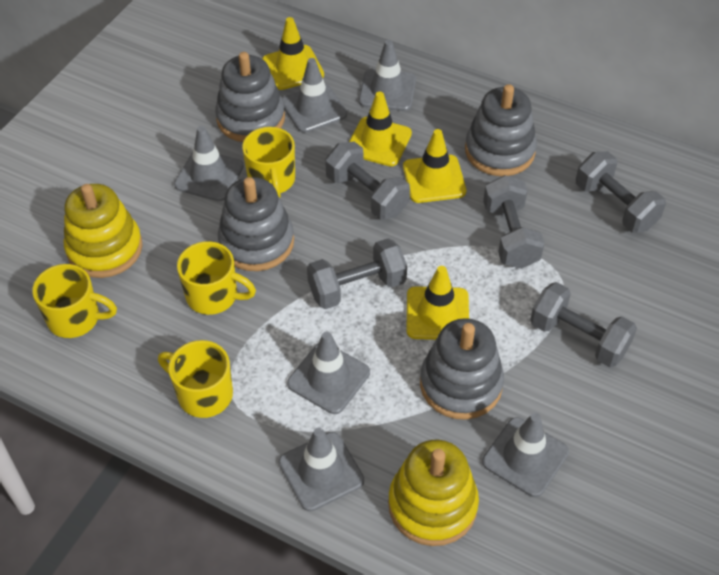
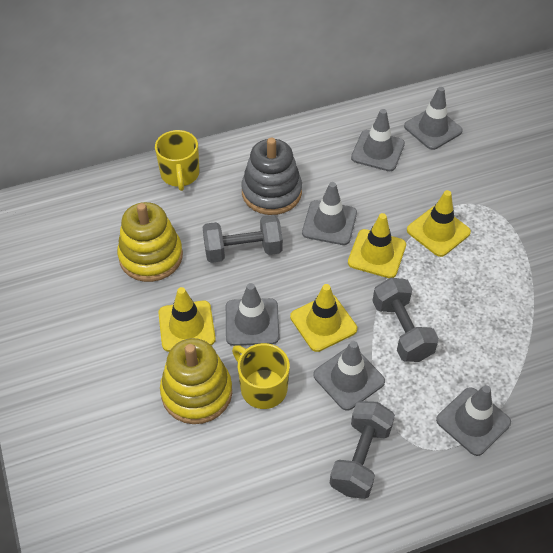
grey dumbbell: [307,238,407,309] [325,141,410,220] [483,175,545,269] [530,282,637,367] [576,151,666,233] = 5 -> [202,215,283,263] [330,401,395,499] [373,278,439,362] = 3
grey stacking toy: [215,52,285,142] [218,177,294,271] [420,318,504,420] [465,84,537,176] = 4 -> [241,138,302,215] = 1
yellow mug: [32,264,117,338] [158,340,233,418] [177,241,256,315] [242,127,295,198] = 4 -> [155,130,199,191] [232,343,290,409] = 2

